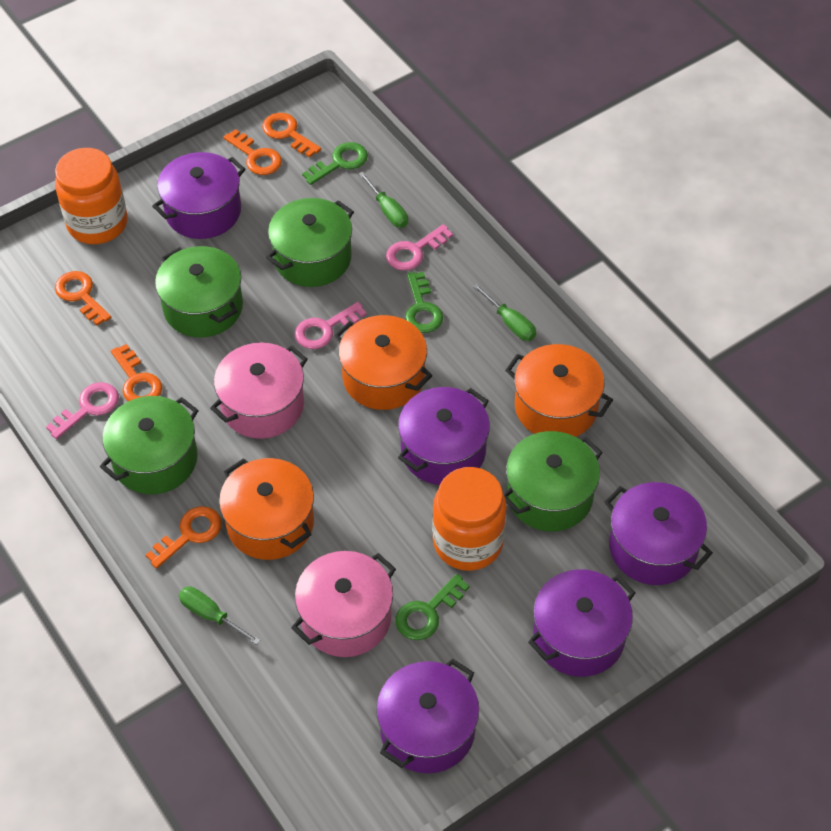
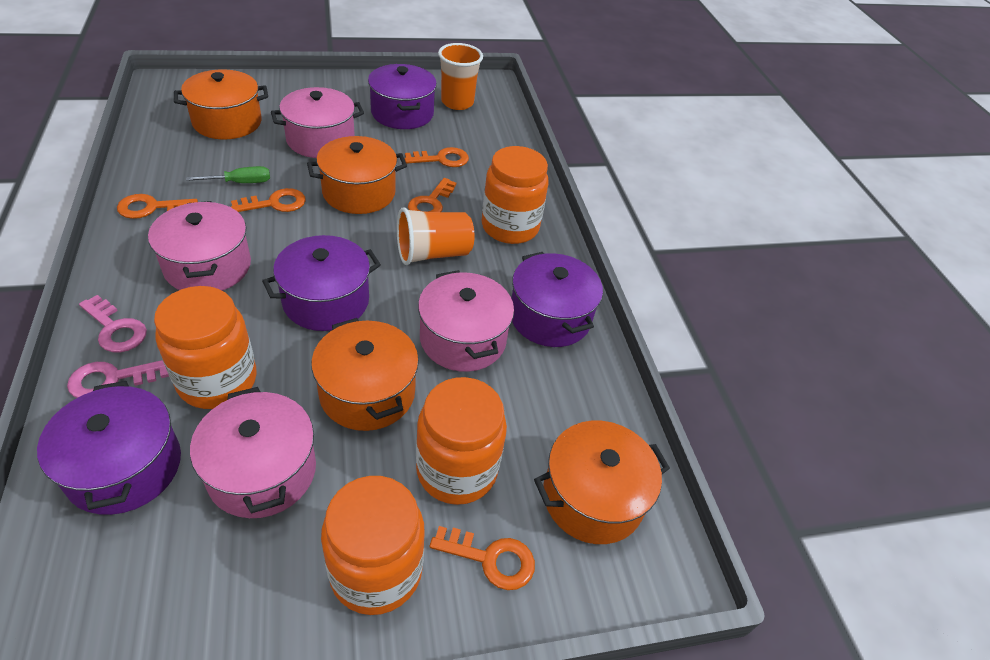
green key: [302,142,368,185] [396,574,470,640] [405,272,443,333] = 3 -> none = 0
green pot: [100,396,199,494] [155,246,243,338] [266,198,354,287] [504,431,603,532] = 4 -> none = 0
green screwdriver: [179,586,261,645] [359,172,408,228] [473,284,536,341] = 3 -> [186,166,270,183] = 1
orange cup: none = 0 -> [397,207,474,265] [438,43,483,110] = 2
orange jar: [55,148,128,244] [432,467,507,571] = 2 -> [154,286,257,409] [321,476,425,615] [416,377,507,505] [481,146,548,244] = 4
orange pot: [219,458,314,560] [335,315,432,410] [505,344,613,437] = 3 -> [174,70,268,139] [307,136,407,214] [311,318,419,431] [534,421,670,544] = 4
pink key: [46,382,119,439] [295,302,367,349] [386,224,453,271] = 3 -> [67,360,169,398] [79,295,147,353] = 2
pink pot: [210,342,308,439] [291,551,396,657] = 2 -> [148,201,251,291] [190,387,316,518] [271,87,364,158] [418,270,514,372] = 4
purple pot: [152,152,246,239] [376,658,479,773] [398,387,490,485] [528,569,635,677] [605,482,713,585] = 5 -> [37,381,181,515] [262,235,381,331] [368,64,437,129] [511,252,603,347] = 4

